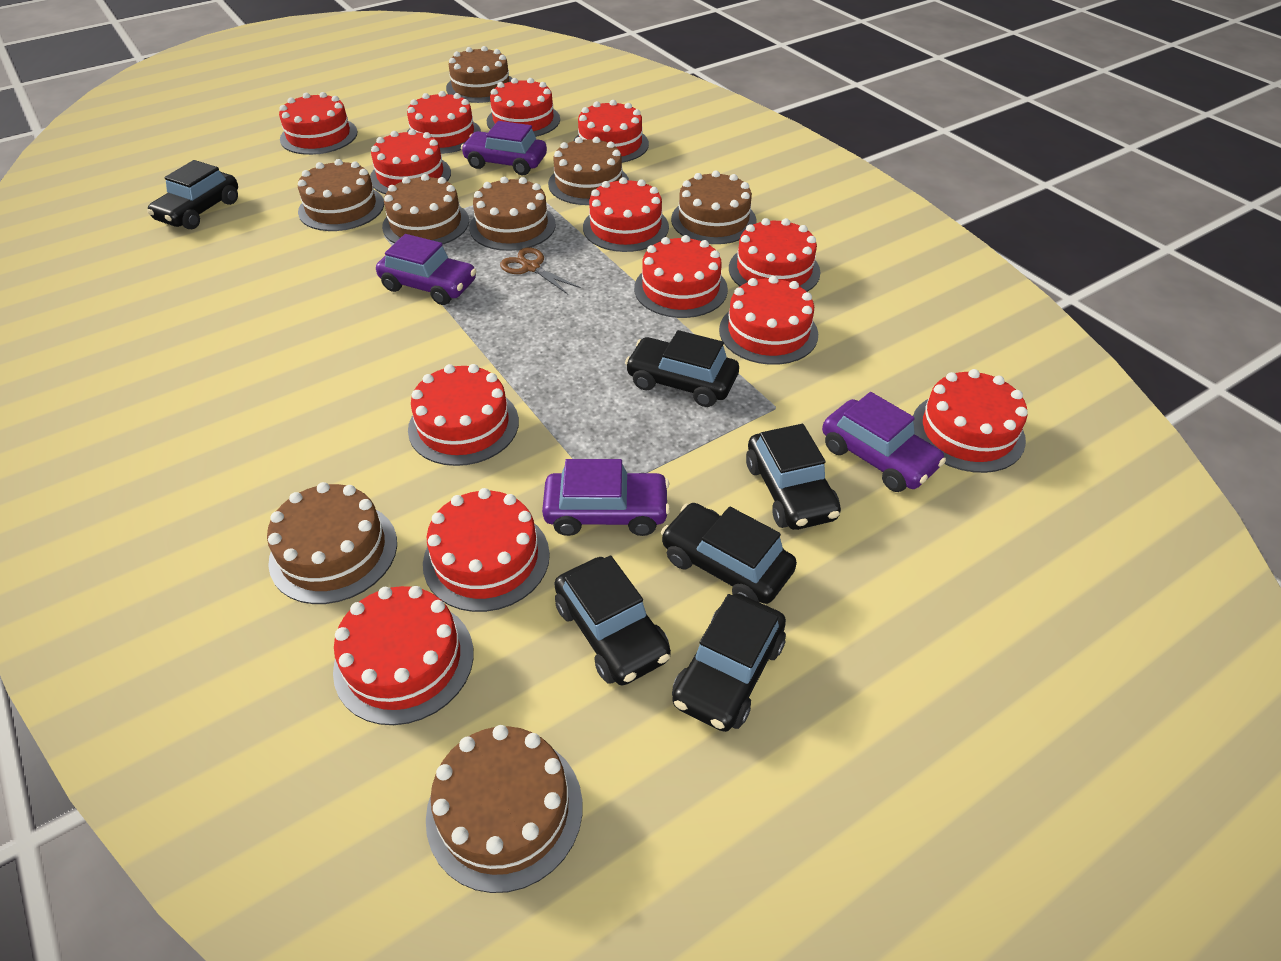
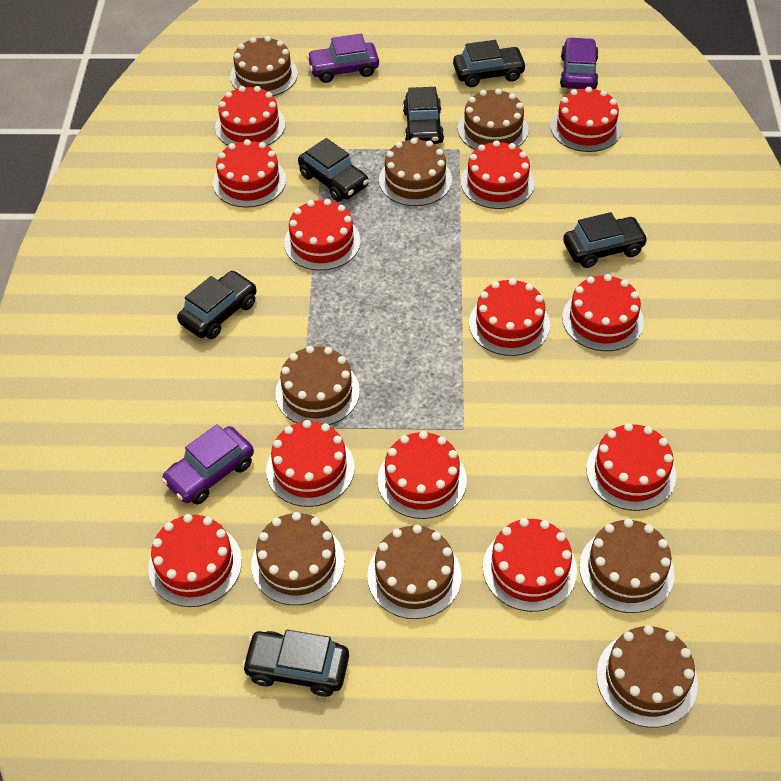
brown scissors: [500,248,581,294] = 1 -> none = 0
purple car: [376,234,476,305] [461,121,547,175] [542,459,670,536] [822,392,946,492] = 4 -> [161,424,254,505] [307,34,379,83] [560,37,599,89] = 3
red cake: [279,92,358,155] [333,586,474,725] [370,129,451,194] [407,91,481,154] [408,364,519,466] [423,488,550,612] [487,78,560,137] [573,100,649,163] [583,177,669,252] [634,235,728,318] [719,276,818,365] [729,218,821,292] [913,369,1028,473] = 13 -> [148,514,242,607] [213,139,286,208] [215,86,286,146] [266,420,355,507] [284,199,361,271] [378,431,467,519] [461,140,535,209] [469,278,550,356] [483,518,577,612] [551,87,622,152] [562,274,644,351] [586,423,676,511] = 12

